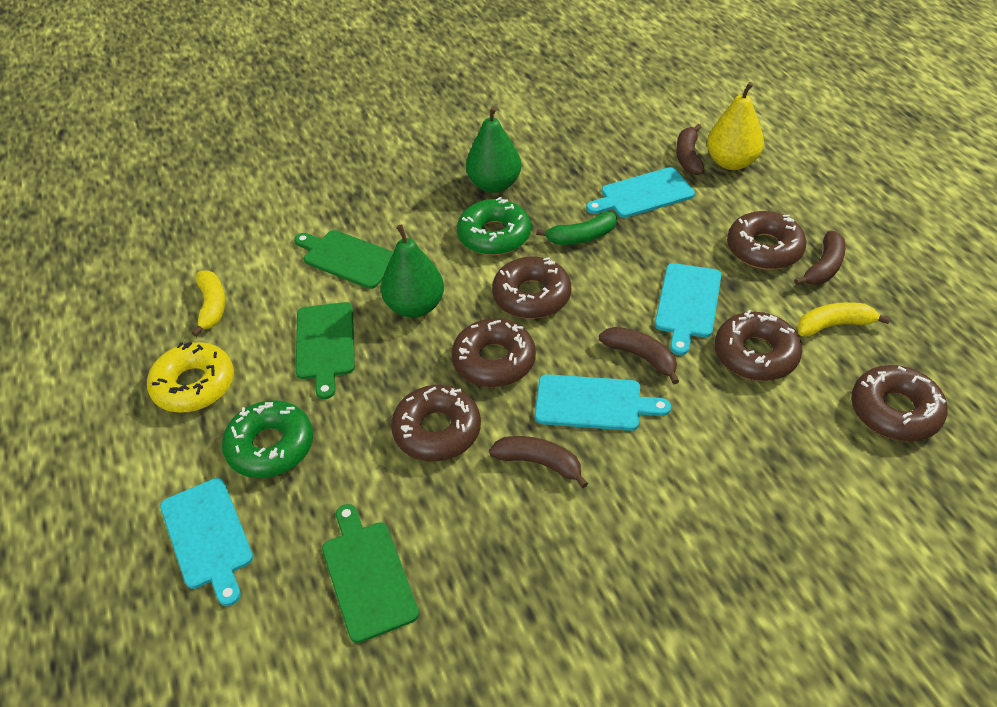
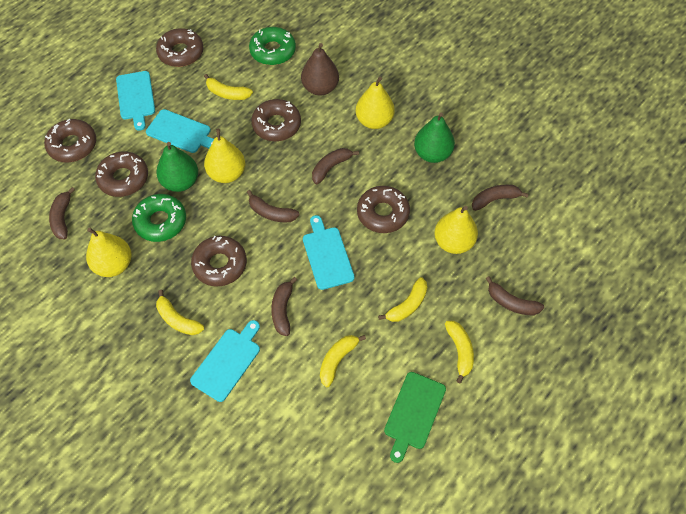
brown banana: [489,436,588,488] [599,327,679,384] [676,124,705,175] [794,231,846,285] = 4 -> [49,187,75,239] [247,190,299,222] [271,277,297,336] [312,148,359,184] [472,185,528,211] [486,276,544,316] = 6
brown pear: none = 0 -> [301,43,339,96] = 1
green banana: [536,212,617,245] = 1 -> none = 0
green cutting board: [294,230,394,289] [296,302,355,399] [322,504,419,643] = 3 -> [384,372,446,463] = 1
yellow banana: [192,270,225,337] [797,302,891,337] = 2 -> [156,290,204,335] [204,74,253,100] [320,335,366,387] [378,277,427,322] [445,321,474,383] = 5
yellow donut: [147,342,234,413] = 1 -> none = 0
yellow pear: [707,82,764,170] = 1 -> [86,228,131,277] [204,129,245,183] [356,77,395,129] [434,206,478,254] = 4

